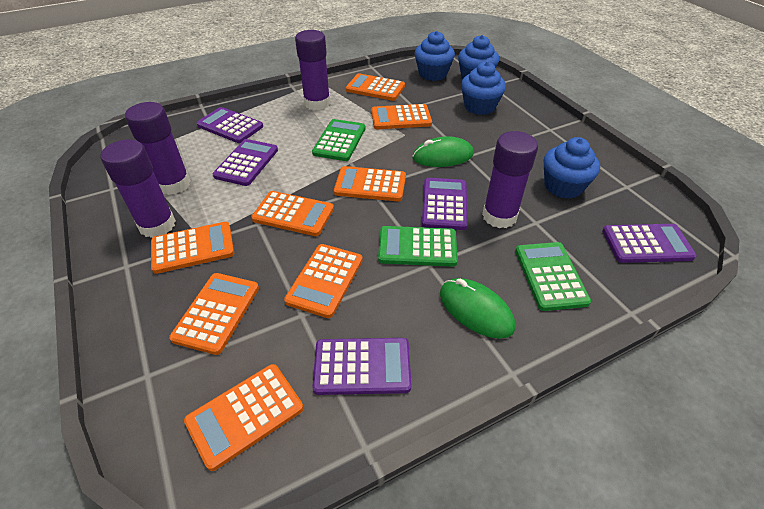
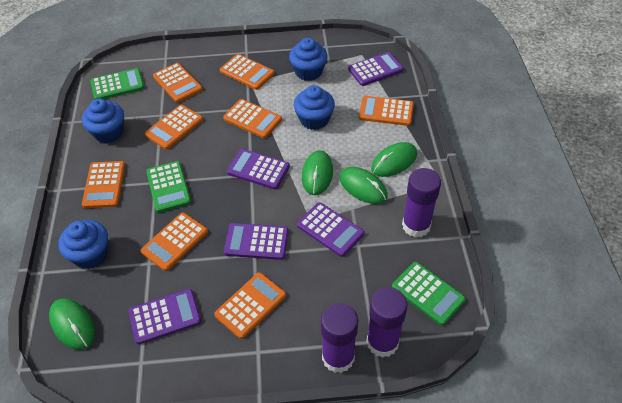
green mouse: [413,136,474,167] [440,278,515,339] = 2 -> [49,298,95,350] [302,150,333,195] [339,167,387,204] [371,142,417,177] = 4
purple glue stick: [101,140,176,238] [125,102,191,195] [295,30,330,110] [482,131,538,228] = 4 -> [321,303,358,373] [366,287,407,358] [402,168,441,238] = 3

